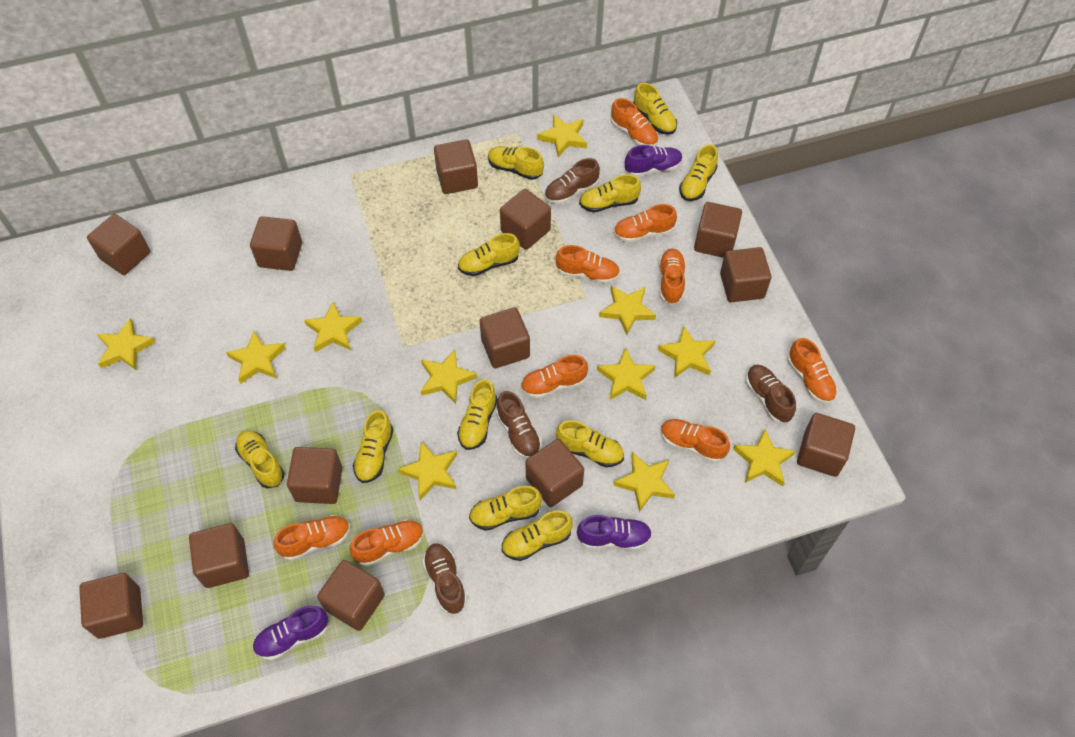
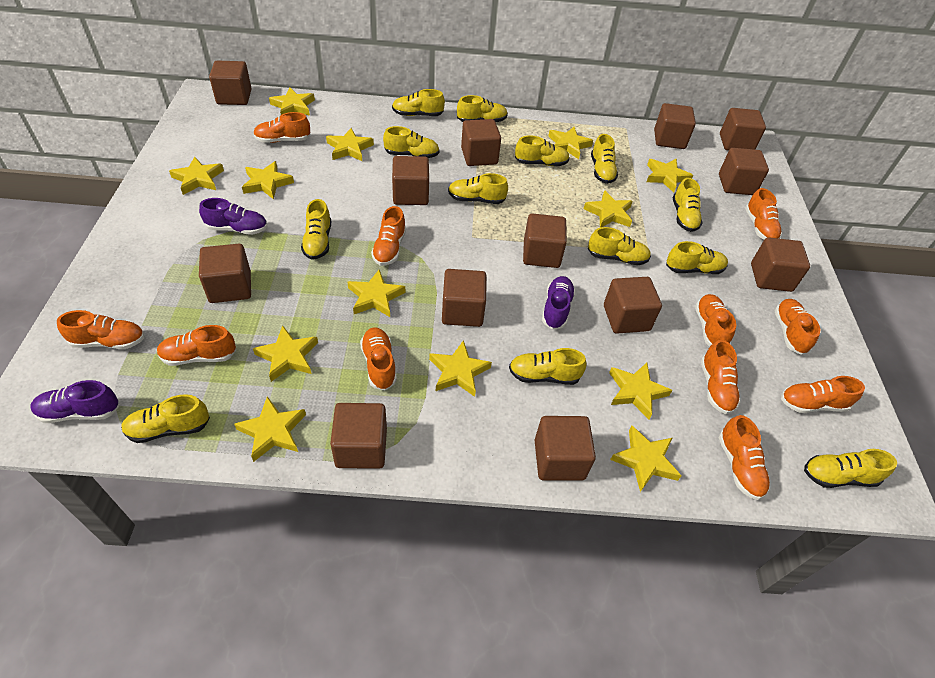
brown shoe: [422,543,467,614] [496,391,542,459] [544,158,600,204] [746,365,796,423] = 4 -> none = 0
orange shoe: [273,515,350,561] [350,520,424,566] [521,355,588,399] [556,245,620,284] [611,98,658,146] [614,204,677,242] [659,248,686,305] [661,419,730,463] [787,338,837,404] = 9 -> [57,310,145,349] [157,325,236,366] [253,112,311,143] [360,328,397,390] [371,206,406,266] [695,294,736,347] [701,340,741,414] [719,415,770,500] [745,188,782,240] [774,299,820,355] [781,376,865,413] = 11
yellow shoe: [235,430,284,488] [353,410,393,483] [457,379,497,450] [458,233,520,276] [469,486,542,531] [488,146,544,180] [502,510,573,561] [556,420,624,467] [579,174,641,212] [633,83,677,135] [679,144,718,201] = 11 -> [121,394,210,443] [301,199,331,260] [383,126,440,158] [392,89,445,116] [448,173,508,204] [457,95,508,122] [509,348,587,385] [515,136,570,166] [588,227,651,265] [591,134,618,184] [666,241,728,274] [673,178,703,232] [804,449,897,488] = 13
yellow star: [97,319,156,370] [226,331,286,384] [304,302,362,352] [398,441,457,500] [421,350,477,404] [537,114,587,157] [597,347,656,400] [599,285,656,335] [613,452,675,512] [658,326,715,378] [733,429,796,486] = 11 -> [169,157,224,195] [234,396,306,462] [242,161,294,199] [253,325,318,382] [269,88,315,116] [326,128,374,161] [347,270,405,317] [429,340,492,397] [548,127,593,159] [584,190,633,227] [609,363,672,420] [610,426,681,492] [647,159,693,192] = 13

